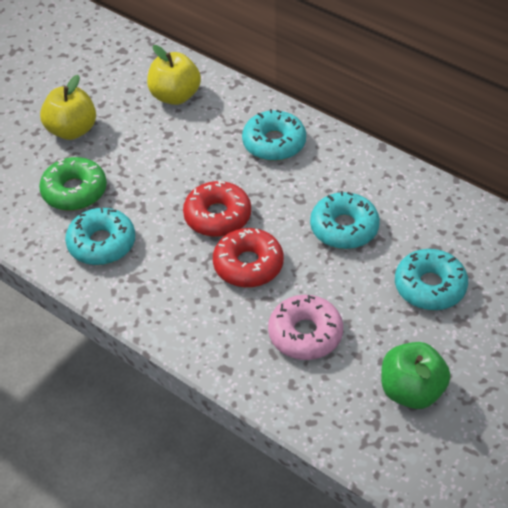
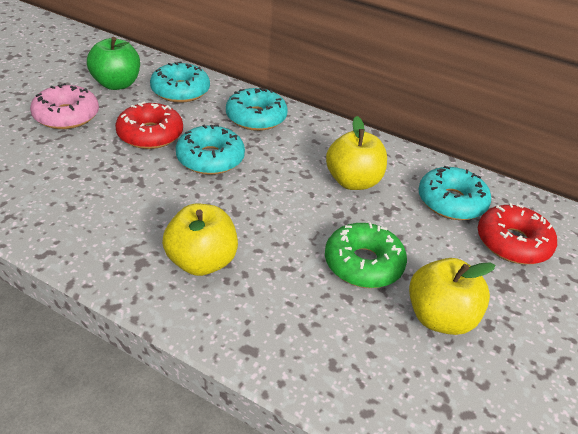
yellow apple: [40,75,96,140] [147,45,201,105] = 2 -> [162,204,238,276] [326,116,387,190] [409,258,496,335] = 3

